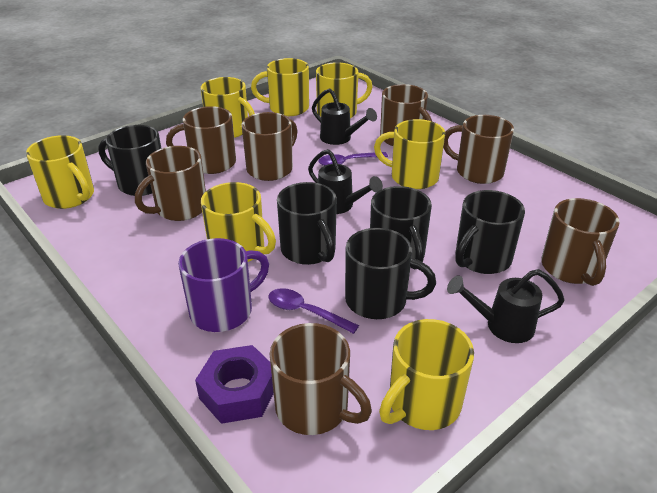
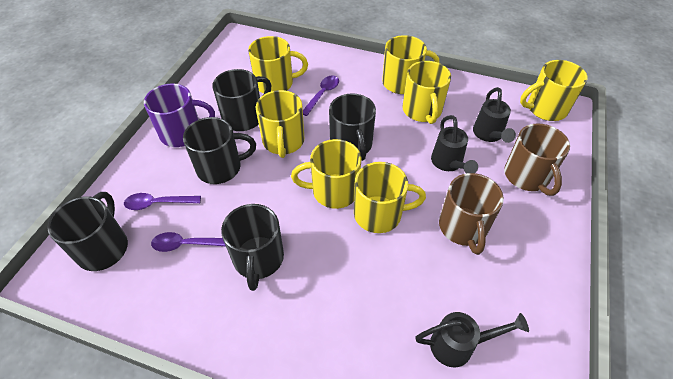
brown mug: [135,146,206,221] [166,106,236,174] [242,112,297,181] [270,323,372,435] [380,84,432,146] [443,115,514,184] [541,198,620,286] = 7 -> [439,173,504,255] [504,123,570,196] = 2
purple nut: [195,345,274,424] = 1 -> none = 0
purple spoon: [268,288,359,334] [318,152,388,166] = 2 -> [124,193,201,210] [151,232,225,252] [303,76,339,116] = 3

